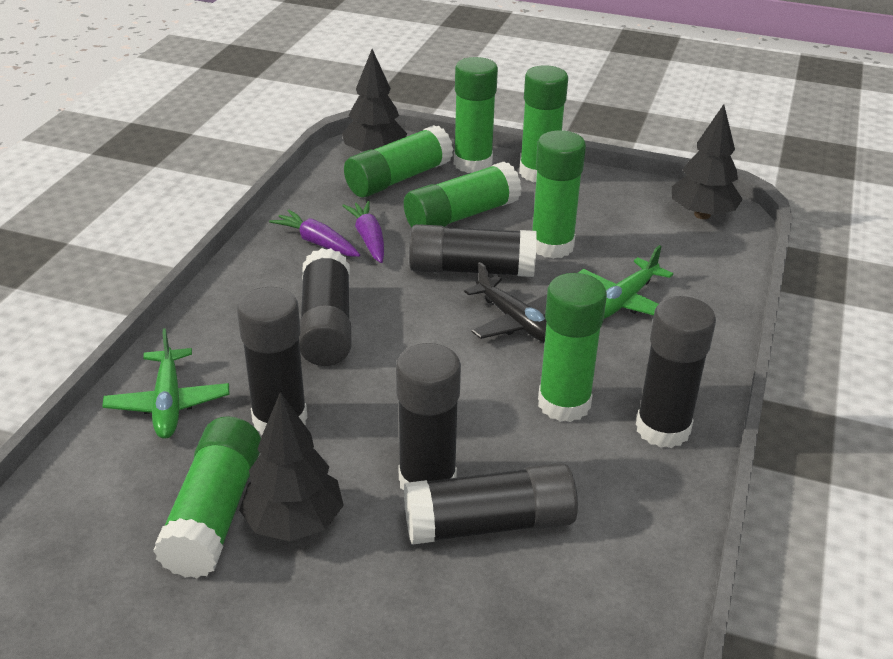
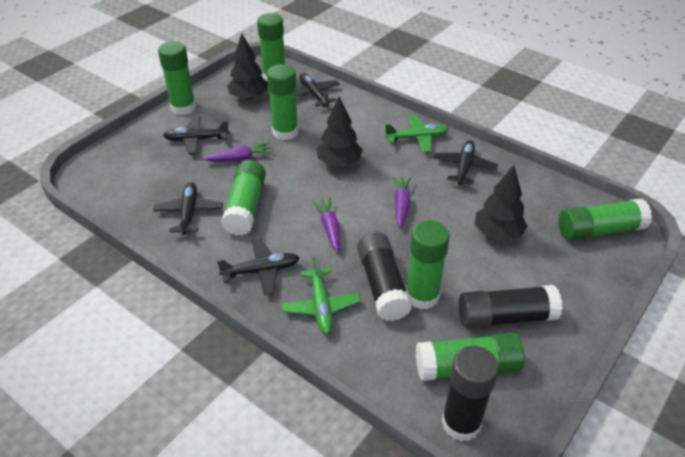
black glue stick: [237,287,307,435] [299,248,351,366] [396,343,461,490] [404,463,578,544] [409,224,537,277] [636,296,716,448] = 6 -> [357,232,412,321] [442,346,499,442] [458,285,562,329] = 3
black plane: [464,262,547,343] = 1 -> [153,182,223,235] [163,116,230,154] [217,239,300,295] [296,73,340,107] [433,140,498,185] = 5
purple carrot: [269,210,360,257] [342,201,384,263] = 2 -> [203,142,273,162] [312,197,340,253] [393,176,411,228] = 3

